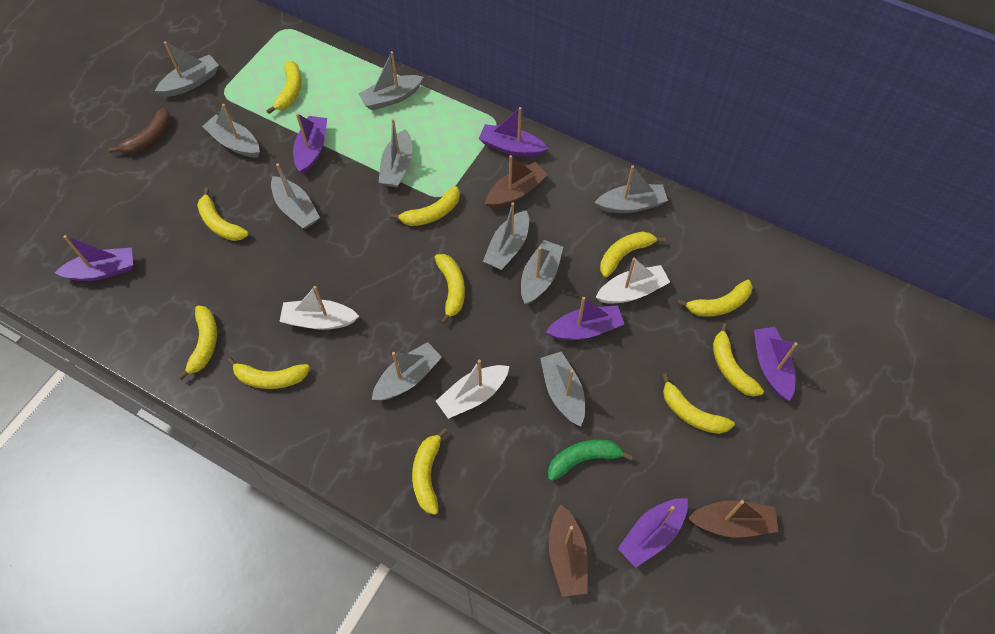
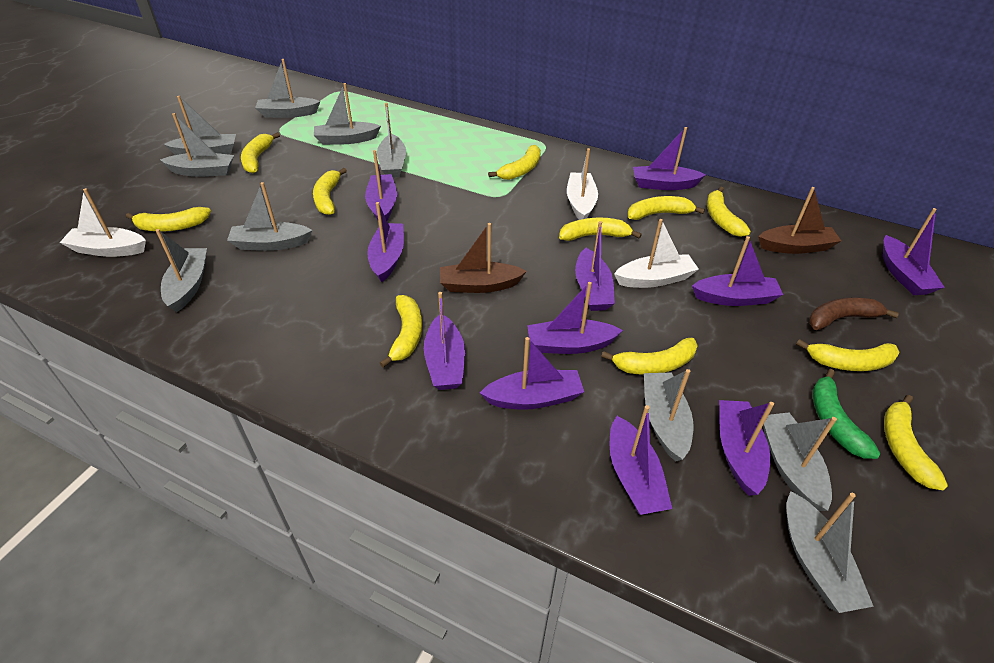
brown boat: [485,155,548,208] [549,505,588,597] [688,500,778,538] = 3 -> [440,223,527,293] [758,187,841,254] = 2
purple boat: [55,235,133,281] [293,113,327,174] [479,107,548,157] [546,297,624,340] [617,498,688,568] [754,327,798,401] = 6 -> [365,150,397,221] [367,202,404,282] [424,292,465,390] [480,337,584,410] [527,282,623,354] [575,221,615,311] [610,405,672,515] [633,127,706,190] [692,236,783,306] [719,400,774,496] [883,208,945,295] = 11

